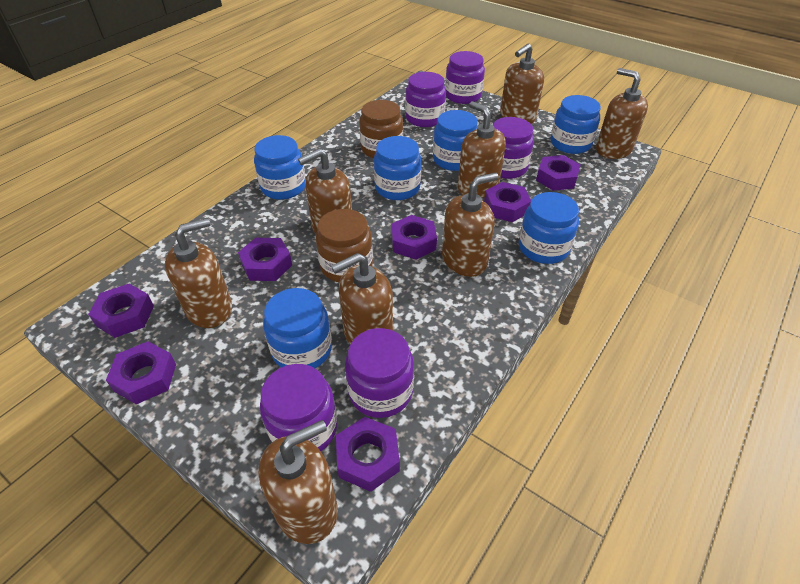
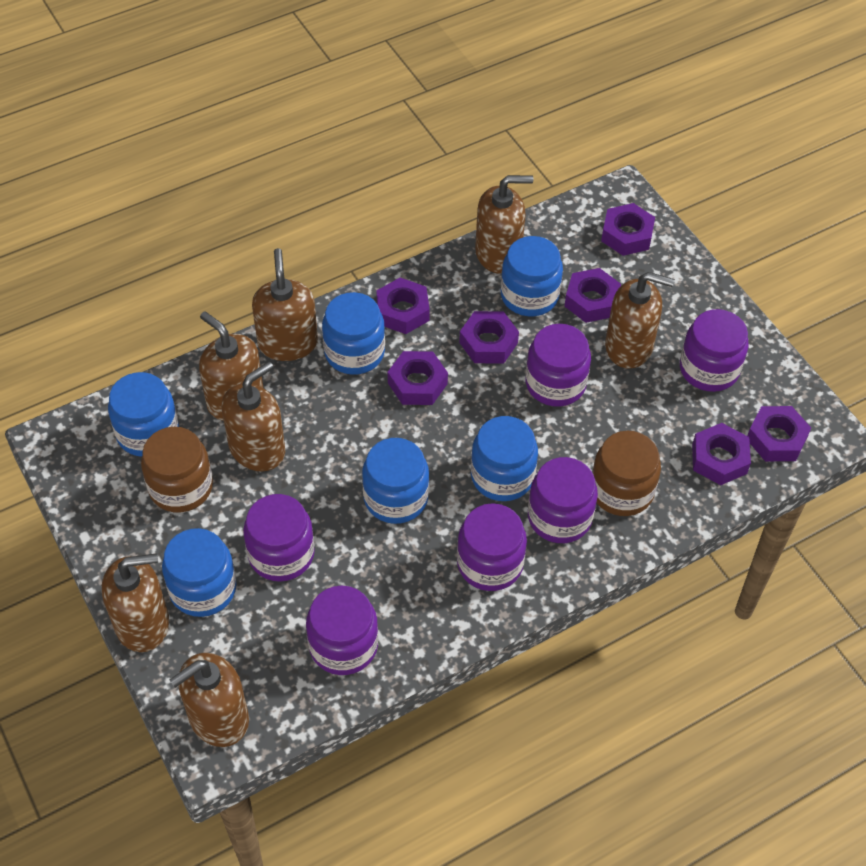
brown soap dispenser: [165,218,232,328] [259,420,338,544] [298,149,352,234] [331,253,393,344] [442,172,498,277] [458,101,506,198] [500,43,544,124] [596,68,648,159] = 8 -> [102,553,169,652] [170,653,249,747] [199,311,263,421] [222,362,285,471] [252,248,318,361] [475,175,533,274] [605,272,675,369] = 7
purple jar: [260,364,337,451] [345,328,414,418] [405,72,446,127] [445,51,485,104] [493,117,534,179] = 5 -> [243,494,315,582] [306,586,378,675] [457,503,527,591] [525,324,591,406] [528,457,598,543] [680,309,749,392] = 6

